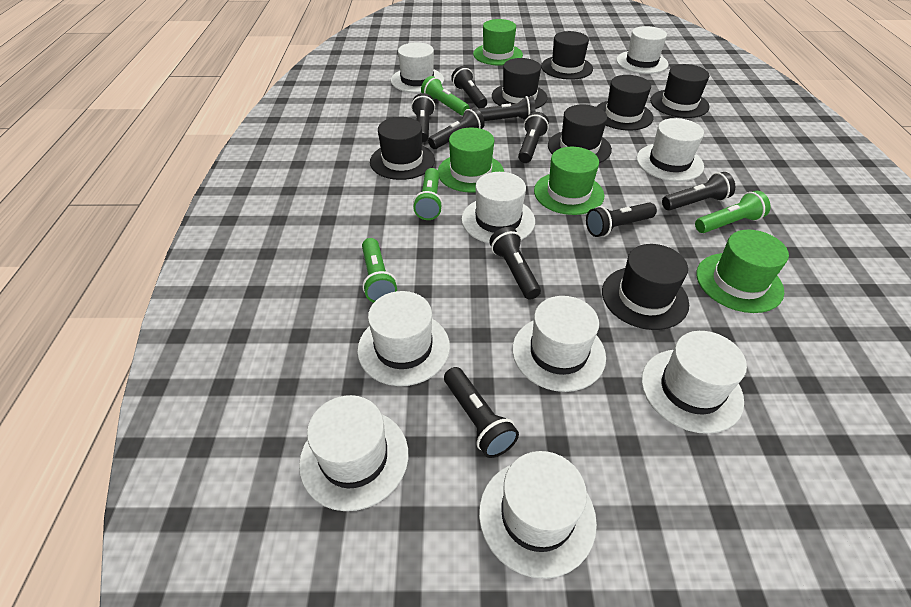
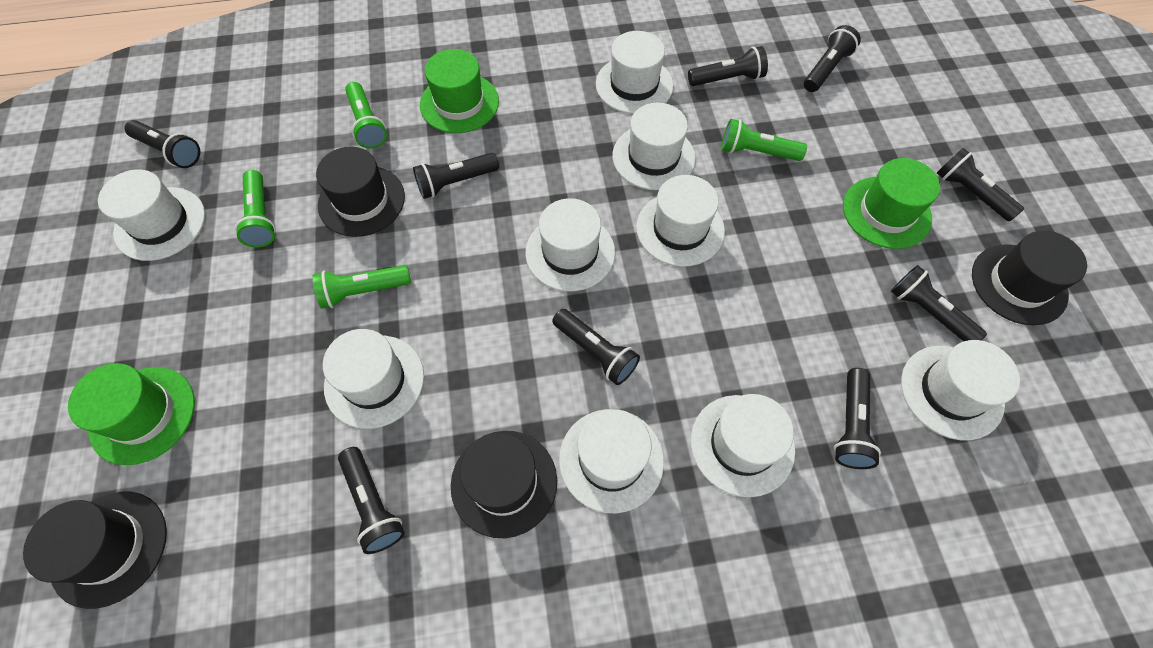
black hat: [370,117,435,180] [492,58,548,109] [541,31,593,80] [548,105,612,163] [596,75,654,131] [602,244,689,330] [650,64,709,118] = 7 -> [23,492,167,609] [316,146,405,237] [451,431,557,538] [972,230,1087,325] = 4
green hat: [438,127,504,193] [473,19,523,65] [534,147,604,215] [696,230,789,313] = 4 -> [68,363,195,465] [420,49,499,133] [843,158,940,249] = 3

